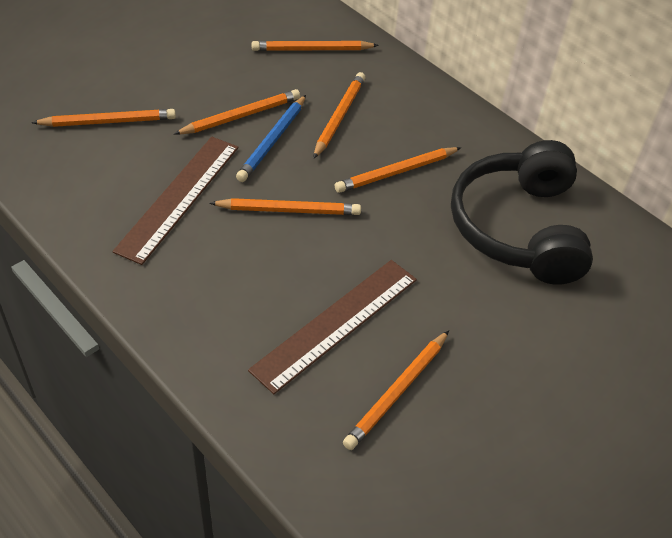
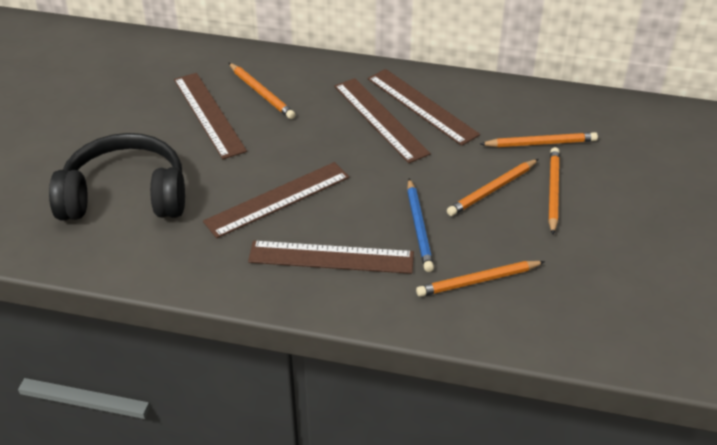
brown ruler: [112,137,238,265] [248,260,417,394] = 2 -> [174,73,247,159] [203,162,349,238] [248,241,414,274] [334,78,431,163] [368,69,480,146] = 5
orange pencil: [31,109,176,127] [174,89,300,135] [209,198,361,215] [252,41,379,51] [313,72,365,159] [335,147,461,193] [343,330,449,450] = 7 -> [229,63,296,119] [416,261,545,297] [447,159,539,216] [480,132,598,147] [548,147,560,234] = 5

